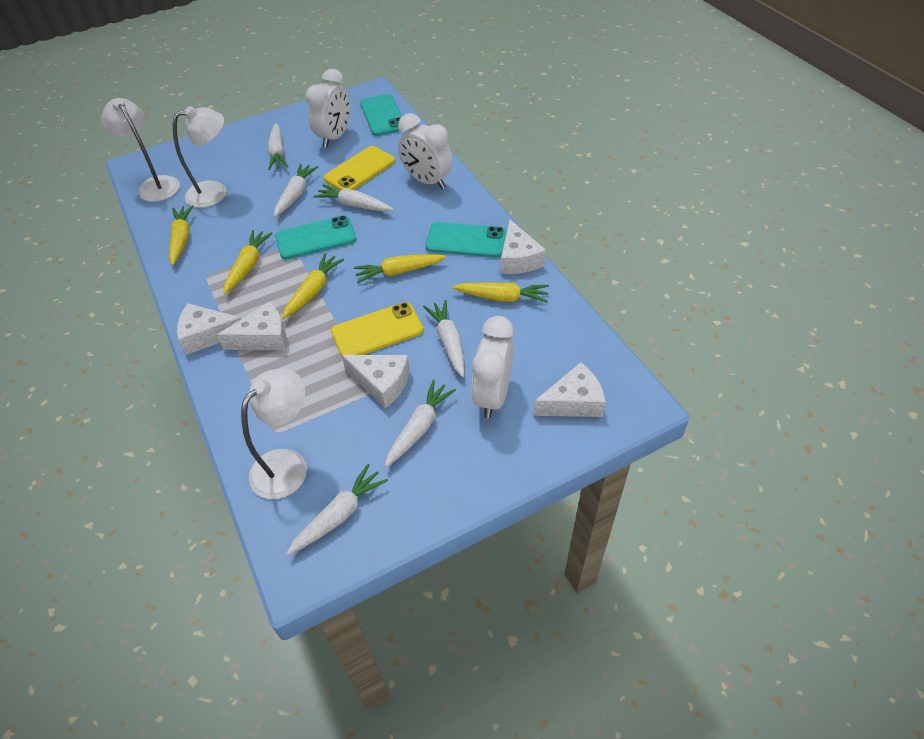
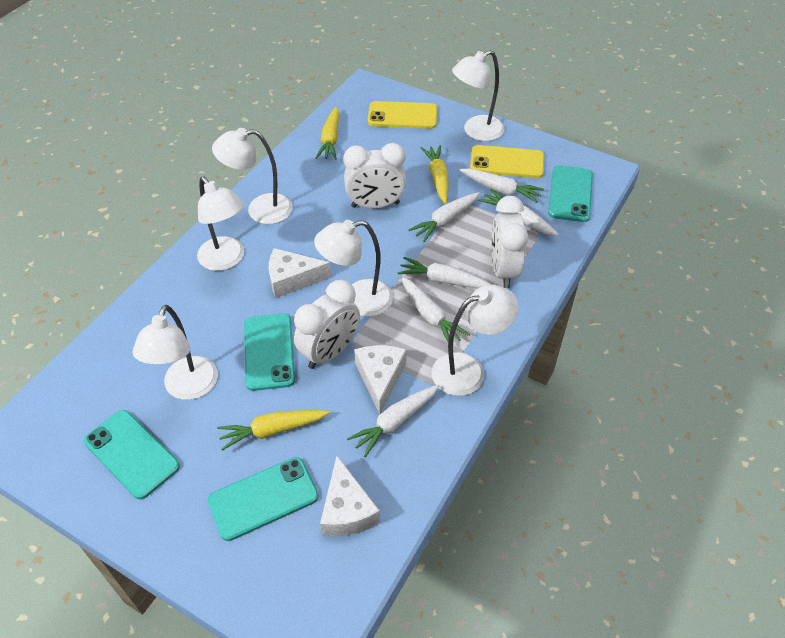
turquoise phone: [275,216,356,259] [360,94,402,136] [426,222,507,258] = 3 -> [84,410,180,500] [208,457,318,541] [244,314,295,391] [548,165,593,222] = 4
white cheese: [177,303,241,355] [217,302,287,350] [342,355,410,408] [501,220,546,274] [533,362,606,417] = 5 -> [269,248,331,298] [320,456,380,536] [354,345,407,414] = 3
white lamp: [101,98,180,202] [173,106,227,208] [241,368,307,499] = 3 -> [133,305,218,400] [197,177,244,271] [212,128,293,224] [314,220,393,317] [432,285,519,396] [452,50,505,141] = 6
yellow carrot: [169,205,194,265] [223,230,273,294] [282,253,344,319] [353,254,446,283] [452,283,549,303] = 5 -> [217,410,330,451] [316,107,339,160] [421,145,448,204] = 3

